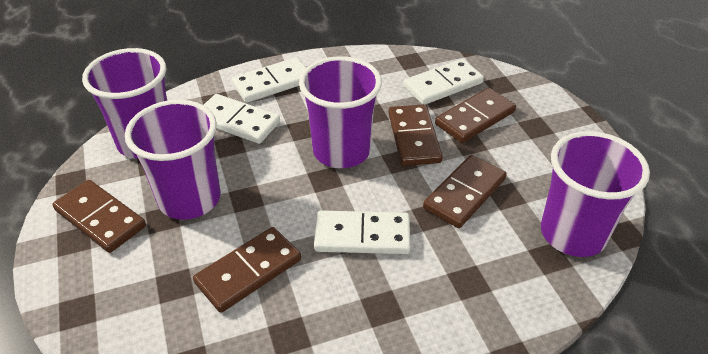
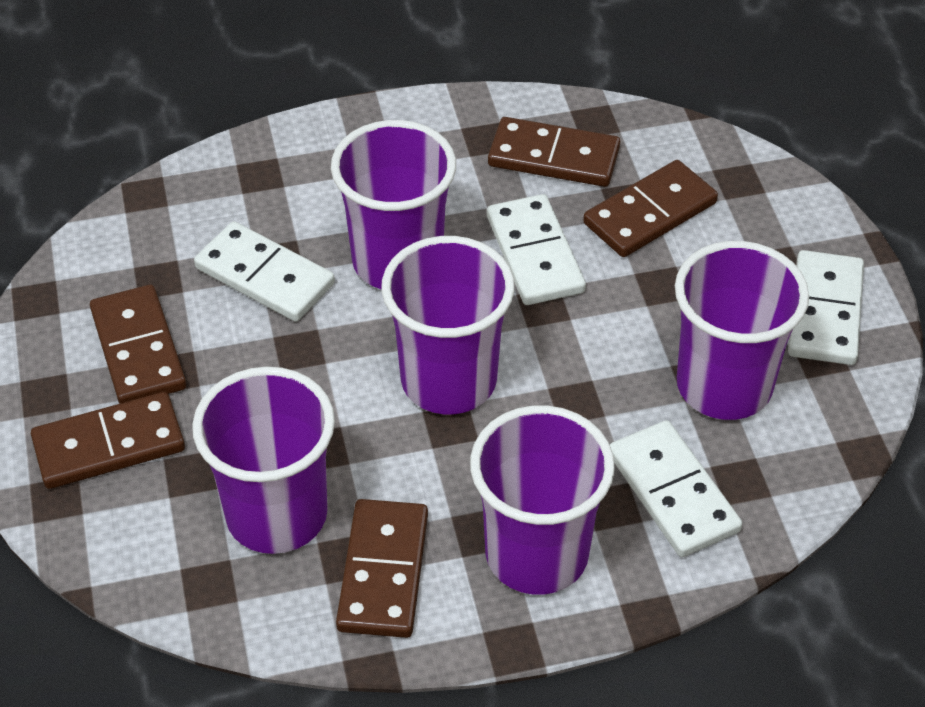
purple cup: [82,48,167,159] [125,100,221,220] [299,56,382,168] [541,131,650,257] = 4 -> [192,367,335,554] [331,120,456,289] [381,236,515,414] [470,405,615,595] [675,241,809,420] = 5

